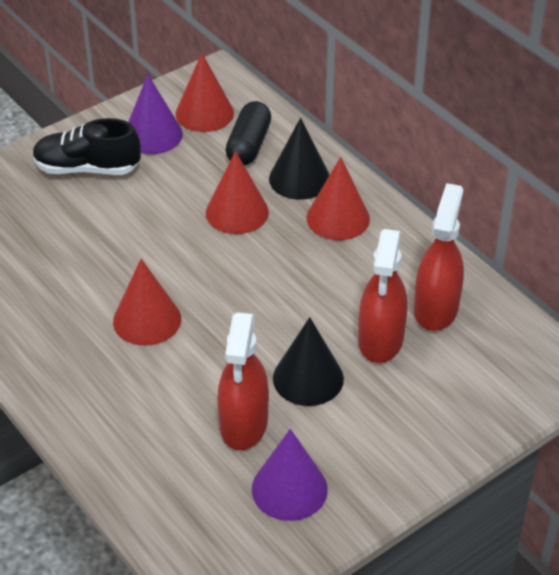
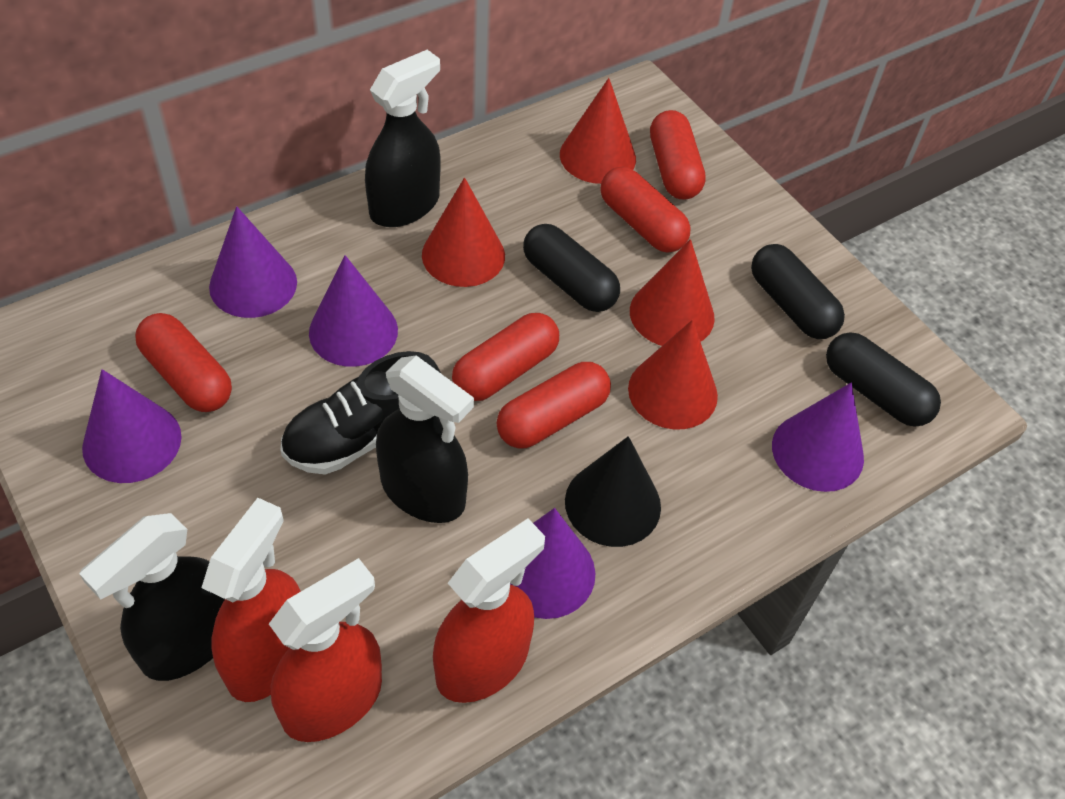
black capsule: [225,101,271,166] = 1 -> [523,224,620,312] [751,244,845,339] [826,332,941,427] = 3
black cone: [269,118,329,200] [273,317,344,406] = 2 -> [565,436,661,547] = 1
black spray bottle: none = 0 -> [79,513,225,681] [365,50,441,227] [376,355,474,523] = 3
purple cone: [128,75,183,154] [252,429,328,521] = 2 -> [82,369,182,483] [209,206,297,318] [309,255,398,367] [510,508,595,619] [772,383,864,492] = 5
red capsule: none = 0 -> [135,313,232,412] [452,313,559,401] [497,362,611,449] [600,167,691,253] [650,110,706,199] = 5

